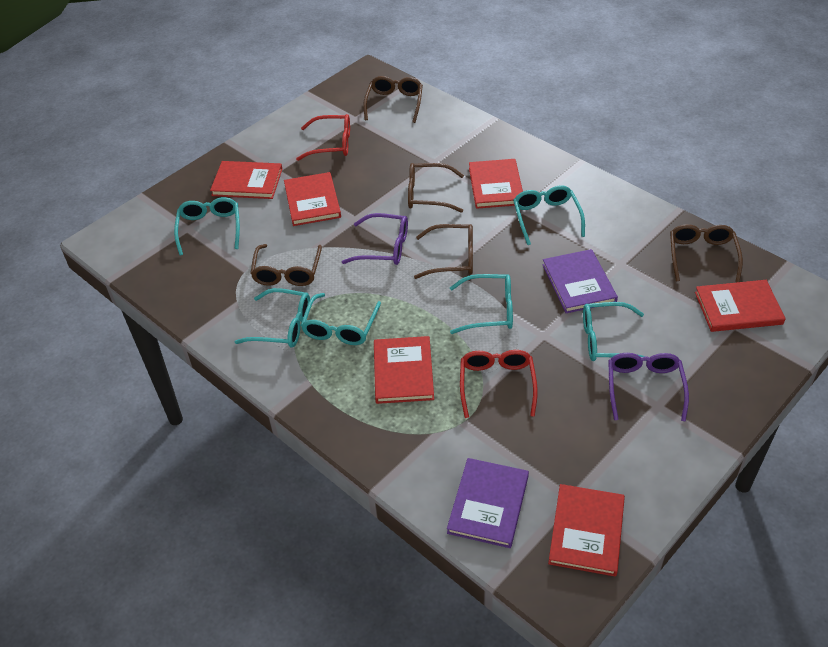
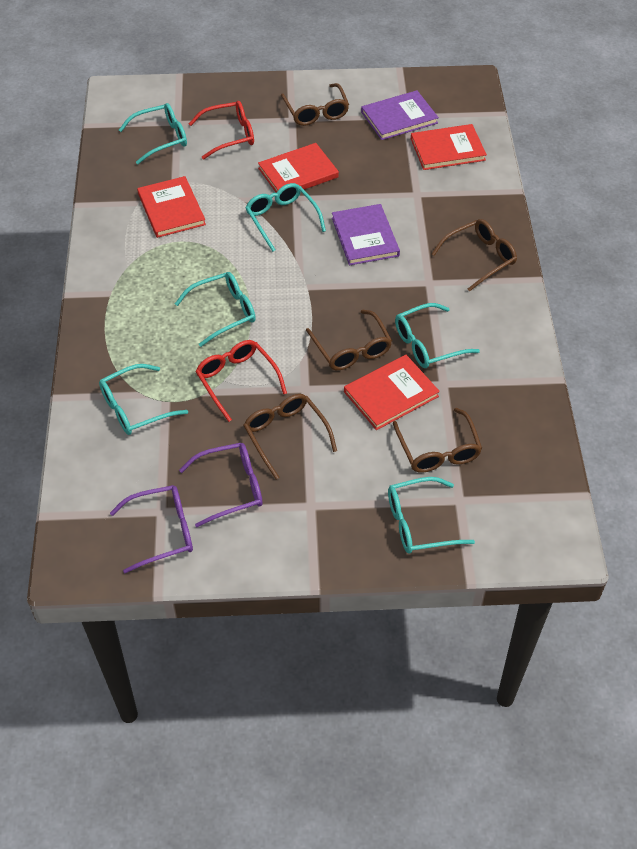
red book: [210,161,282,199] [284,172,341,226] [374,336,434,404] [469,159,523,209] [548,484,625,577] [695,280,786,332] = 6 -> [137,176,206,238] [258,143,339,193] [344,355,440,430] [411,124,487,170] = 4

